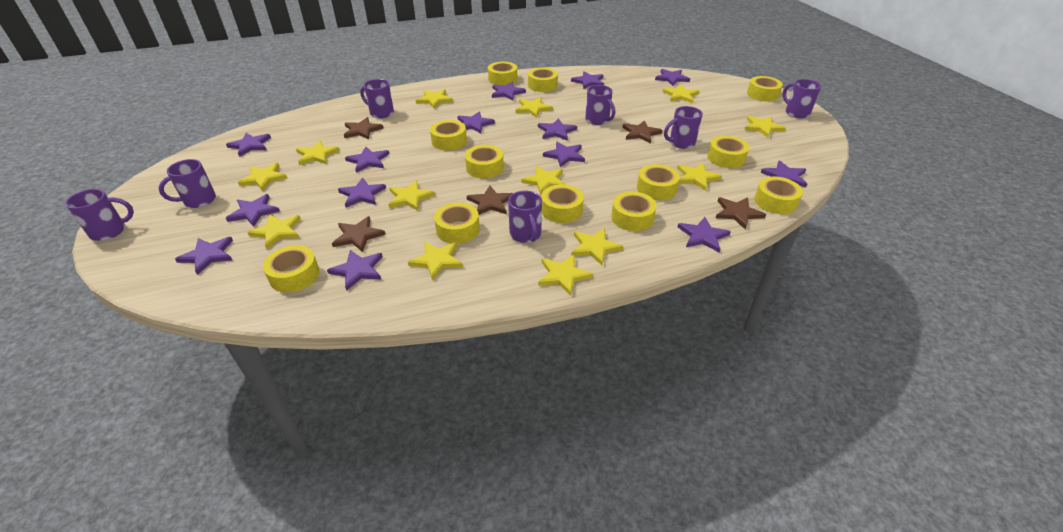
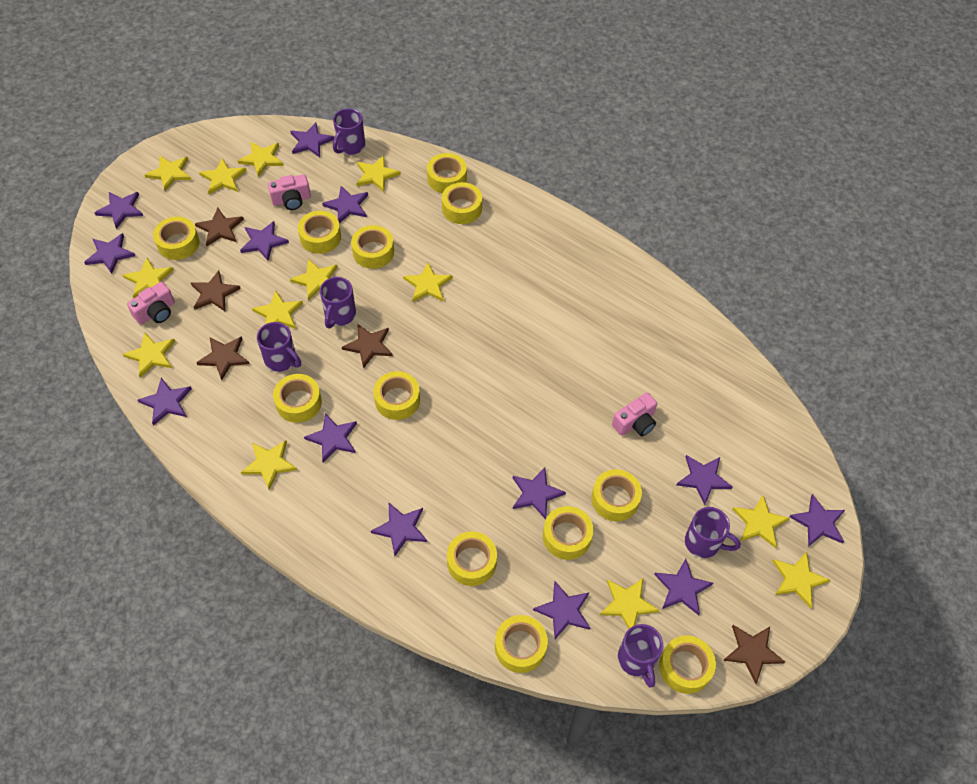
pink camera: none = 0 -> [127,282,175,324] [268,174,311,210] [612,392,657,436] = 3
purple mug: [65,189,134,241] [159,159,216,208] [360,79,394,118] [508,191,542,243] [585,85,615,125] [664,106,703,149] [783,79,821,118] = 7 -> [257,322,301,372] [320,277,356,328] [333,108,365,155] [618,624,663,688] [685,507,741,558] = 5
purple star: [175,237,233,275] [226,133,271,157] [226,194,280,227] [327,250,383,291] [338,178,386,208] [345,146,389,173] [457,112,495,133] [492,82,526,101] [538,118,577,141] [543,142,585,167] [571,72,604,89] [655,69,690,86] [678,217,731,253] [761,161,807,188] = 14 -> [84,233,135,274] [95,192,143,229] [138,378,192,426] [240,221,289,261] [290,123,334,157] [304,413,357,463] [322,186,368,223] [371,503,427,556] [513,467,566,519] [533,581,590,639] [654,559,713,615] [676,455,732,505] [789,494,845,547] = 13

